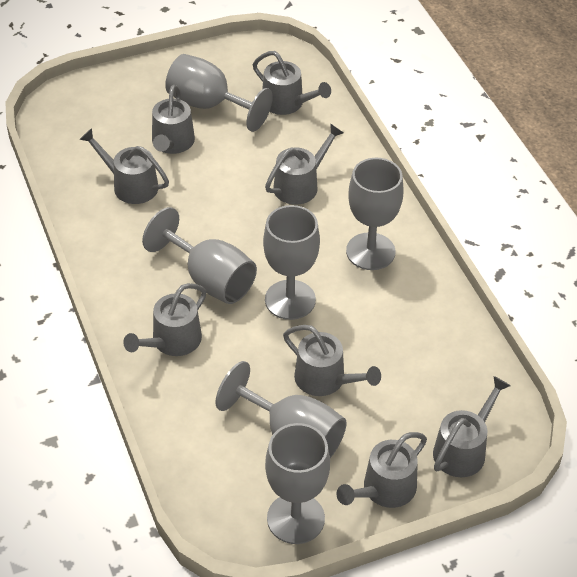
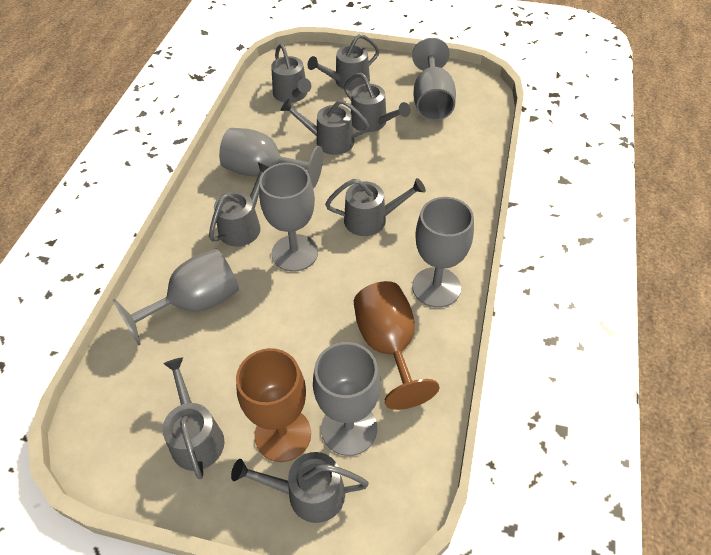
brown goblet: none = 0 -> [236,348,311,462] [354,281,440,410] = 2

